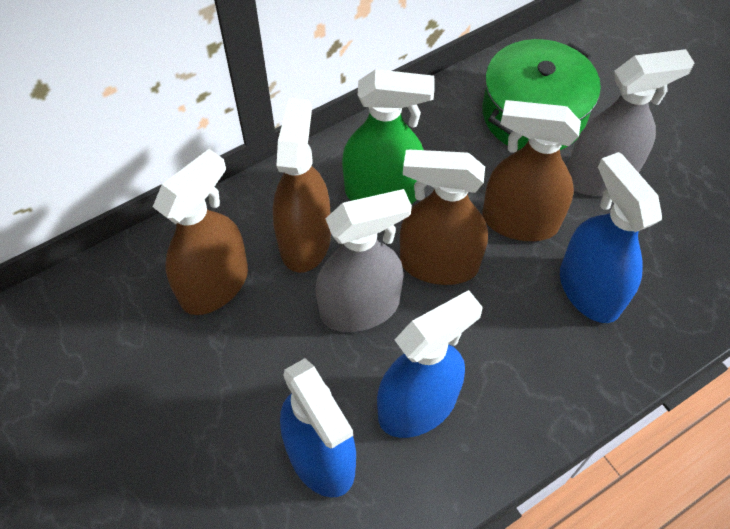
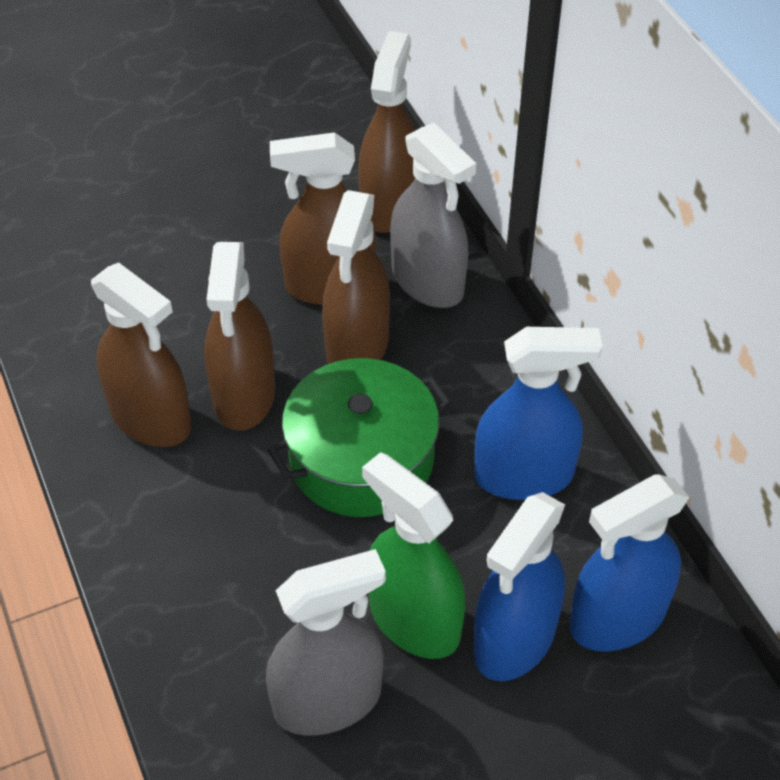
brown spray bottle: [153,149,248,315] [273,98,331,273] [400,150,488,285] [483,100,581,241] = 4 -> [91,262,191,447] [204,242,275,431] [270,132,376,305] [322,190,390,364] [358,31,415,233] = 5

